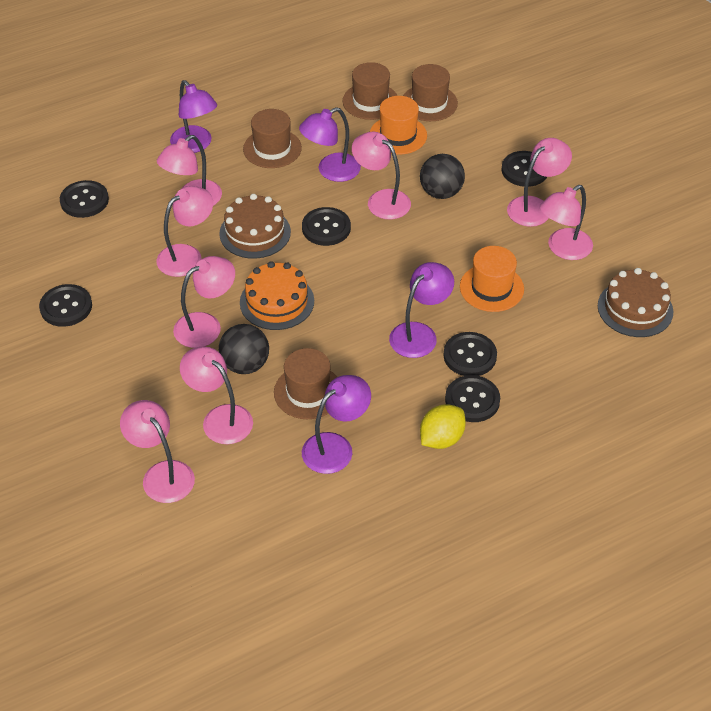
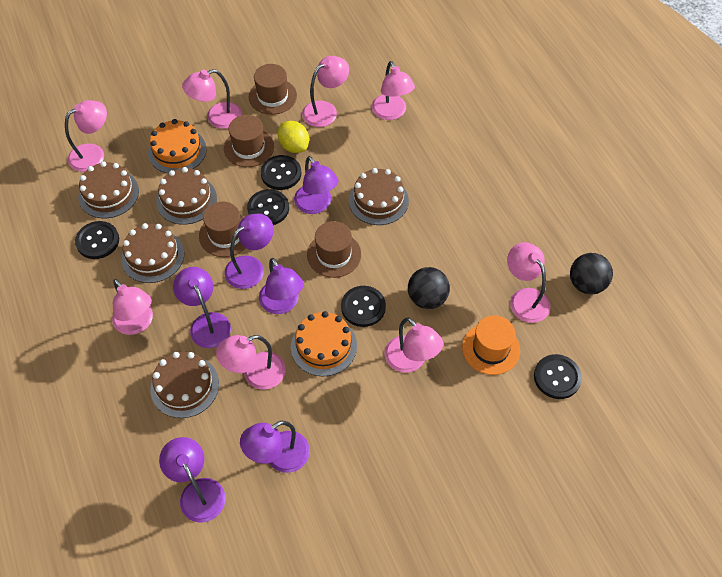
black button: [39,284,92,327] [60,180,109,218] [302,207,351,246] [443,332,497,376] [445,375,500,422] [501,151,547,187] = 6 -> [75,221,119,259] [247,189,289,225] [261,155,301,190] [341,286,386,327] [534,354,582,399] = 5
brown cake: [219,194,291,259] [598,268,673,337] = 2 -> [78,161,139,218] [121,223,184,283] [150,352,219,418] [156,167,217,225] [349,168,409,225] = 5
orange cake: [240,261,314,330] = 1 -> [148,119,206,173] [291,311,357,376] = 2
orange hat: [370,96,427,155] [460,246,524,312] = 2 -> [462,315,520,375] = 1
purple lamp: [170,80,217,153] [299,107,361,182] [302,375,371,474] [389,262,454,358] = 4 -> [159,437,226,523] [173,267,231,348] [225,213,274,289] [240,421,310,473] [259,258,304,314] [294,156,339,214] = 6

